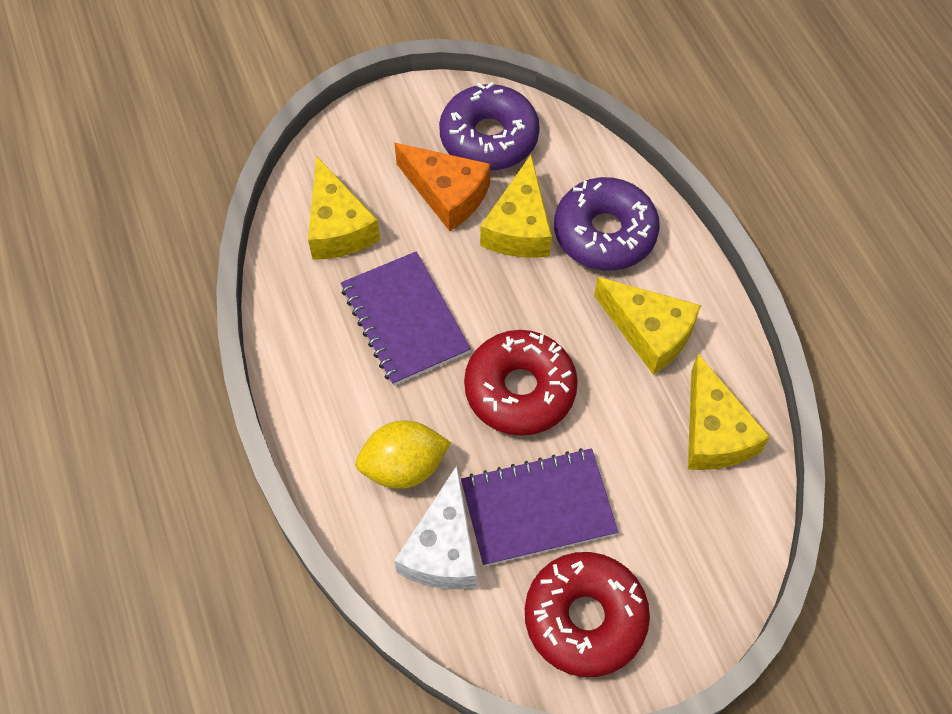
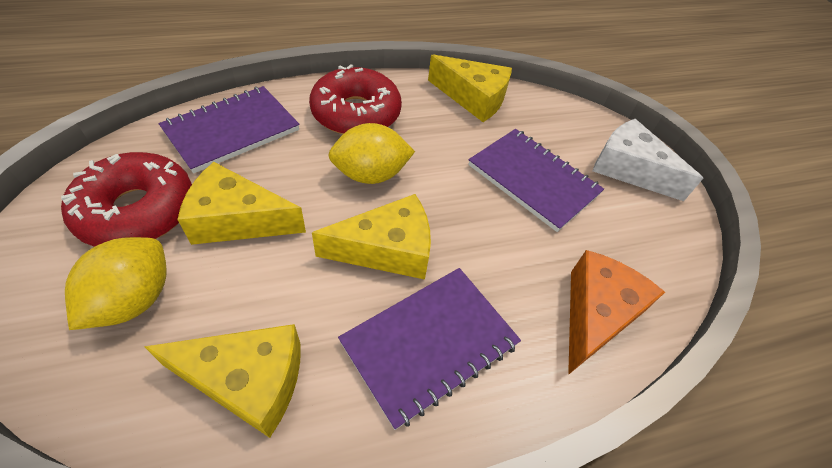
purple donut: [439,82,540,170] [554,177,660,271] = 2 -> none = 0
purple notebook: [341,251,471,386] [461,448,618,566] = 2 -> [159,86,300,173] [338,268,521,430] [468,129,604,232] = 3
yellow lemon: [355,420,451,489] = 1 -> [65,237,167,330] [328,123,415,184] = 2

